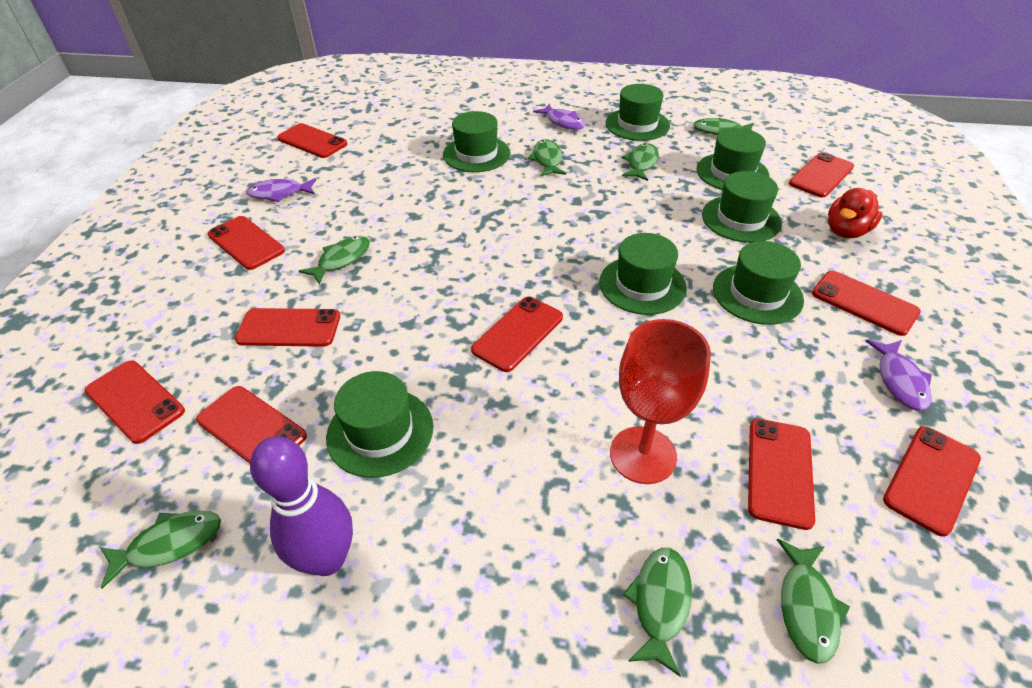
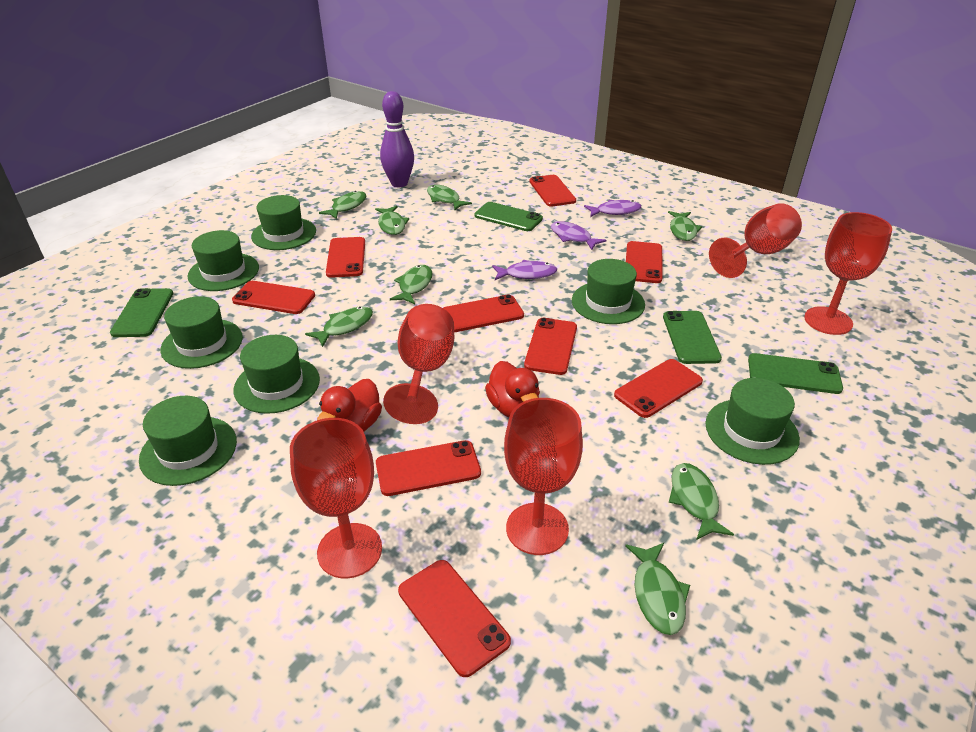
green fish: [100,510,221,589] [299,236,370,285] [528,139,566,176] [622,143,659,181] [623,548,692,676] [693,118,754,135] [777,539,850,664] = 7 -> [305,306,373,347] [319,191,366,219] [375,206,409,235] [390,265,432,304] [427,185,472,210] [625,543,690,635] [668,211,702,241] [669,463,734,540] = 8
green phone: none = 0 -> [110,288,173,337] [474,202,543,231] [663,311,722,364] [748,353,843,394] = 4
red duck: [828,188,882,238] = 1 -> [317,379,382,432] [485,361,540,417] = 2
red goblet: [610,319,711,484] = 1 -> [290,418,382,578] [383,304,454,424] [504,398,583,555] [709,203,802,278] [804,212,892,335] = 5
red phone: [85,360,185,444] [196,386,307,463] [208,216,285,270] [235,308,340,347] [277,123,347,158] [471,297,563,372] [748,419,815,530] [789,152,854,198] [812,271,921,336] [883,426,981,537] = 10 -> [232,281,315,314] [326,237,365,278] [376,440,481,496] [398,560,511,677] [443,294,524,332] [524,318,577,375] [529,175,576,207] [614,359,703,418] [626,241,662,283] = 9

